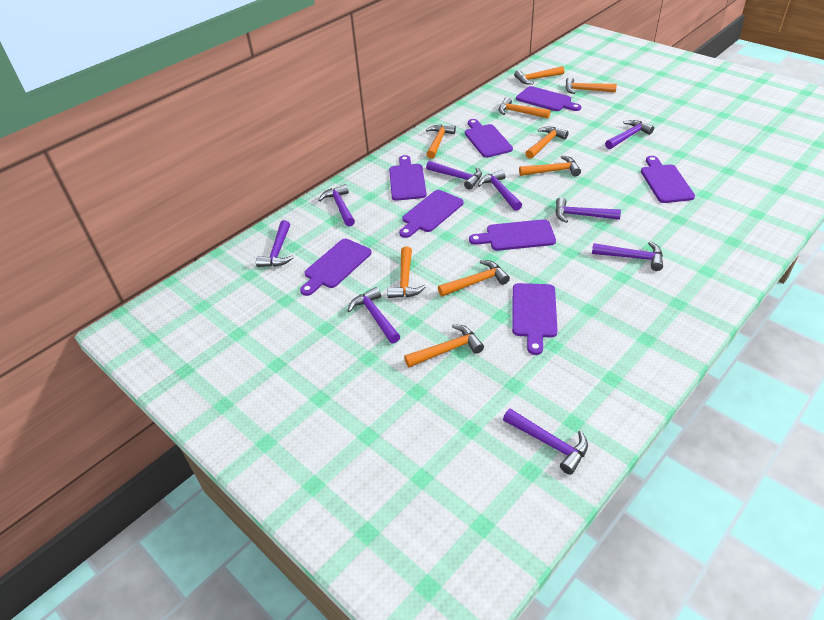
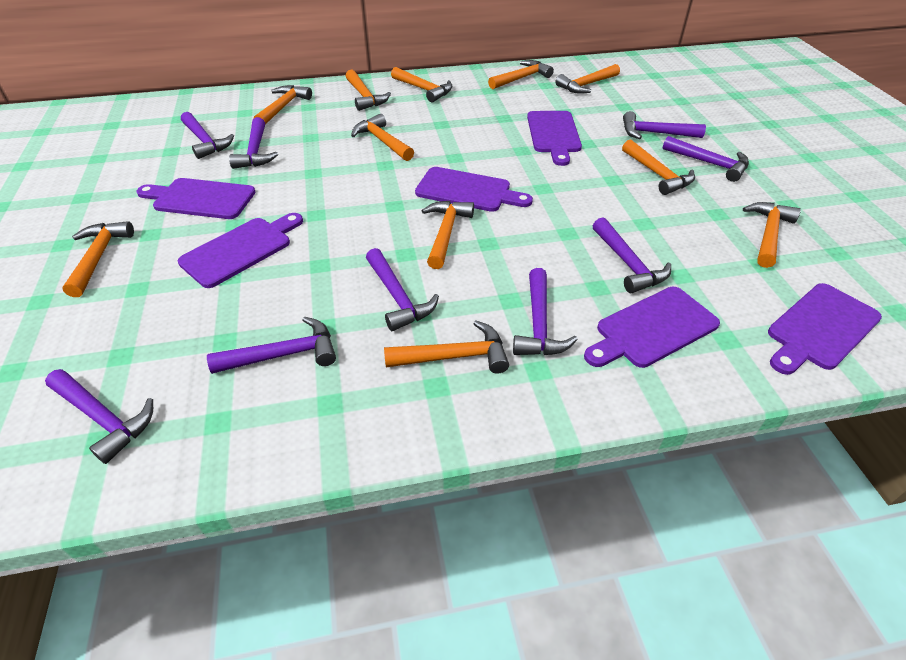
orange hammer: [387,246,426,298] [404,324,484,367] [426,124,456,159] [438,260,510,297] [499,97,551,118] [514,66,564,85] [519,156,581,176] [525,127,569,159] [565,77,617,94] = 9 -> [62,221,134,297] [254,85,312,125] [346,70,391,111] [351,114,414,161] [384,321,509,373] [391,67,452,102] [422,201,474,269] [488,60,554,89] [555,64,620,94] [622,139,695,195] [743,202,801,268] = 11
purple cutting board: [300,239,372,296] [389,155,427,201] [399,190,464,238] [465,119,513,158] [469,219,556,251] [512,283,558,355] [516,86,581,111] [641,156,695,203] = 8 -> [137,178,255,219] [178,213,303,288] [415,167,533,212] [527,111,582,166] [584,287,720,368] [768,283,882,375] = 6

